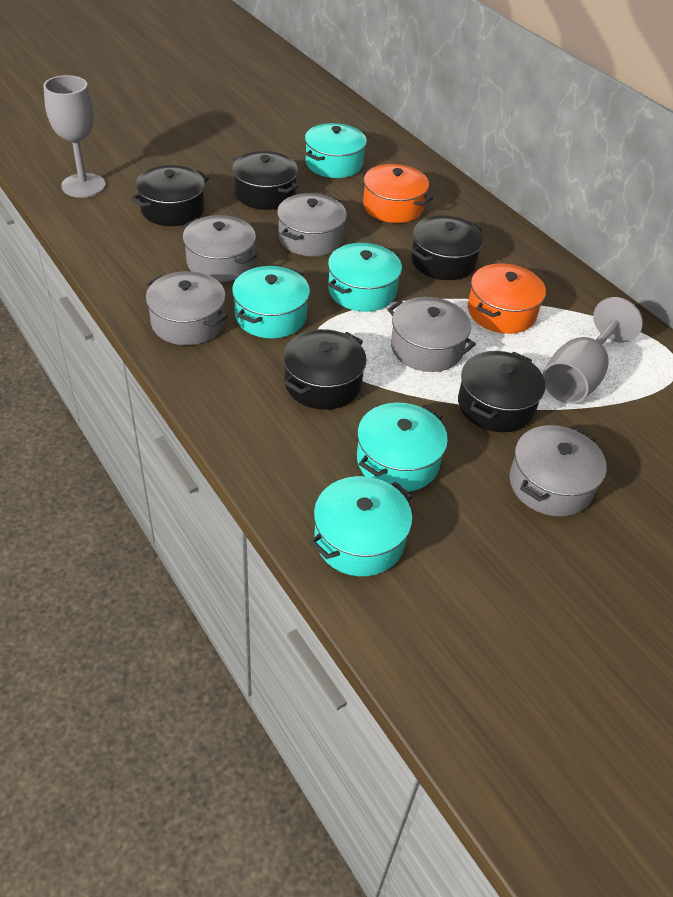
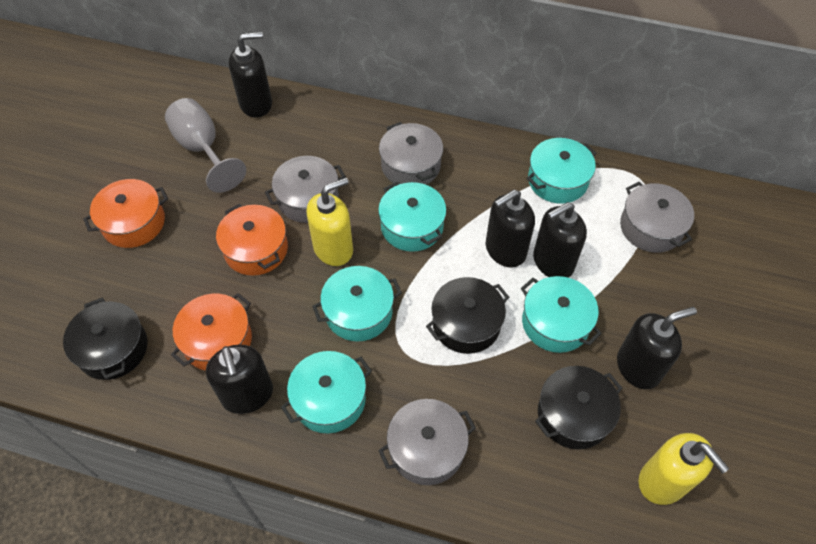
black pot: [131,165,209,226] [232,151,299,210] [283,329,367,410] [411,215,483,280] [458,351,546,432] = 5 -> [63,298,148,380] [426,277,509,354] [535,366,622,449] = 3
black soap dispenser: none = 0 -> [206,345,273,414] [228,32,272,118] [486,190,535,268] [533,202,587,278] [617,307,697,389] = 5
grey goblet: [43,75,106,198] [543,297,643,404] = 2 -> [165,98,246,193] = 1
grey pot: [146,271,227,345] [183,215,257,282] [277,193,347,256] [387,297,476,372] [509,425,607,517] = 5 -> [265,156,346,223] [378,399,476,485] [379,122,443,185] [620,182,694,253] = 4
orange pot: [360,164,433,223] [468,263,546,334] = 2 -> [83,179,168,248] [171,293,252,371] [216,204,288,276] = 3
yellow soap dispenser: none = 0 -> [306,177,353,266] [639,433,729,505] = 2

